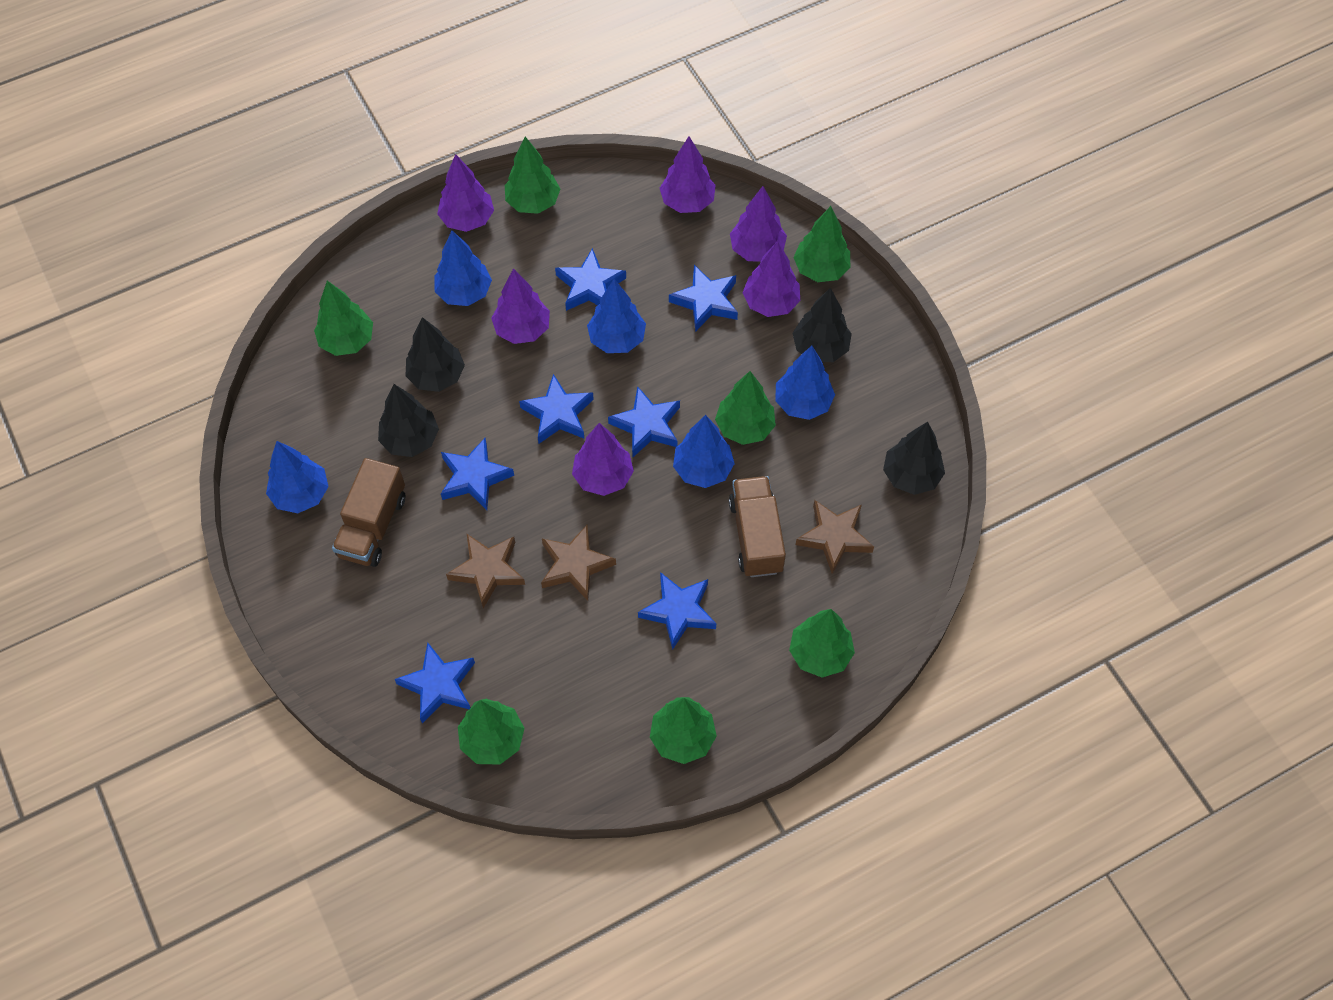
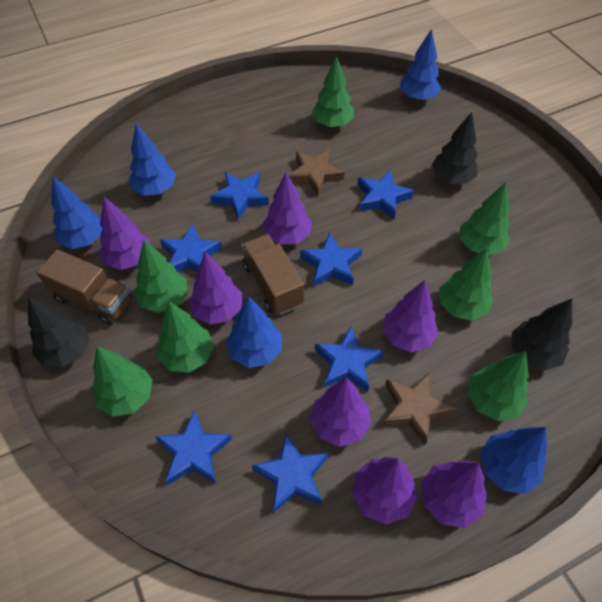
black tree: [378,384,439,457] [406,317,465,392] [793,288,852,362] [883,422,945,495] = 4 -> [28,296,90,367] [432,112,478,184] [512,298,572,371] = 3
brown star: [446,534,525,608] [541,525,616,600] [796,500,874,574] = 3 -> [288,150,344,196] [382,373,455,445] = 2
purple tree: [437,154,494,232] [491,268,550,344] [572,423,634,496] [660,136,716,213] [730,186,787,262] [742,241,800,317] = 6 -> [99,197,150,270] [189,252,242,324] [263,173,312,244] [310,377,371,447] [352,457,418,525] [383,280,438,352] [421,460,487,528] = 7

